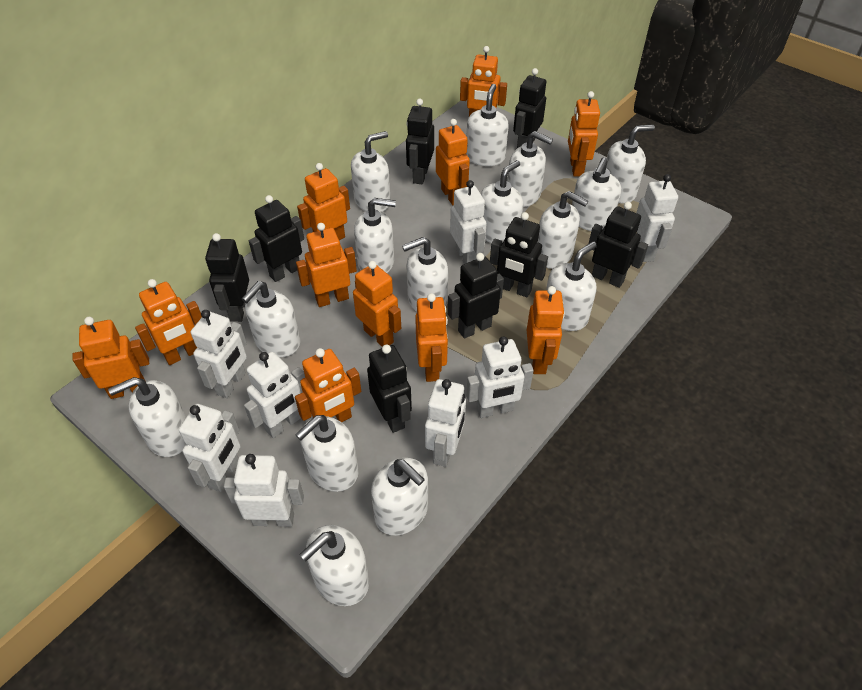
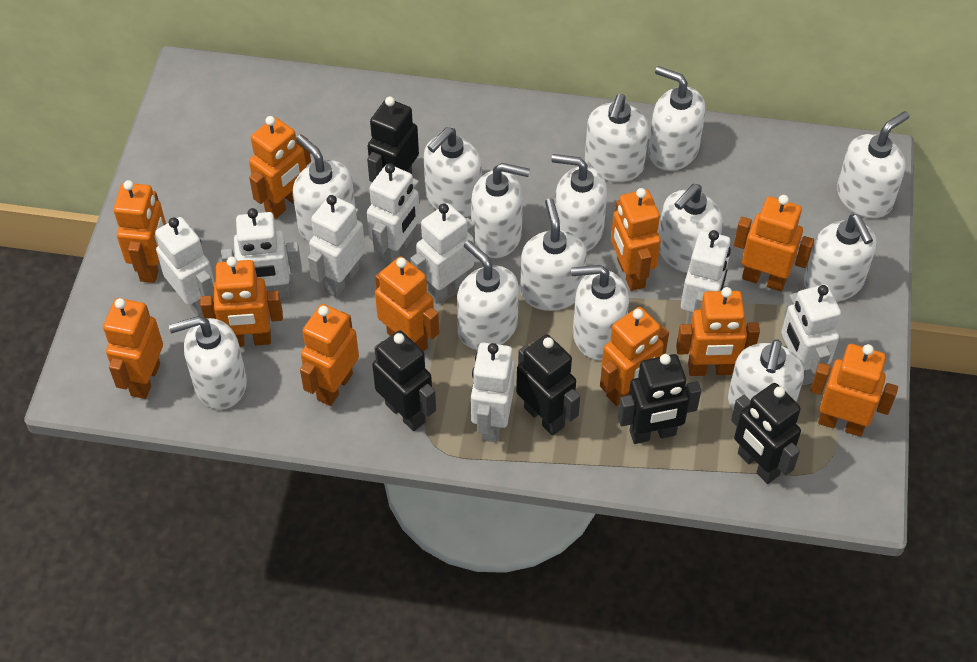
black robot: [205,233,249,322] [249,195,304,282] [367,345,412,433] [406,99,434,184] [448,253,504,339] [490,212,548,297] [513,68,546,148] [589,202,648,288] = 8 -> [367,97,419,182] [372,330,436,431] [516,335,580,436] [618,354,701,444] [731,383,801,484] = 5
white soap dispenser: [108,377,186,457] [242,281,300,357] [295,415,359,492] [299,525,369,606] [351,131,391,212] [354,198,396,273] [371,458,428,536] [402,237,448,312] [466,84,509,166] [481,160,523,243] [507,131,553,207] [537,191,588,269] [546,241,597,331] [572,158,621,231] [606,124,655,204] = 15 -> [169,316,247,409] [293,135,355,241] [424,127,482,217] [457,240,519,350] [471,163,530,258] [520,198,587,311] [551,154,607,252] [571,265,629,360] [585,94,649,182] [648,66,706,171] [659,184,723,273] [728,339,804,409] [804,214,877,301] [837,111,910,218] = 14

